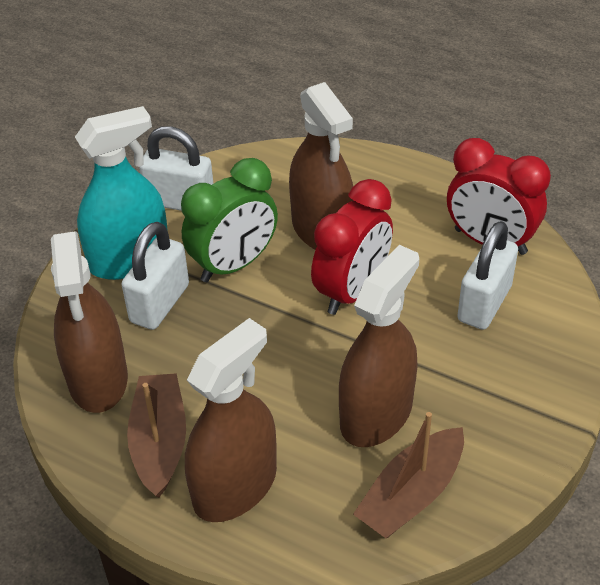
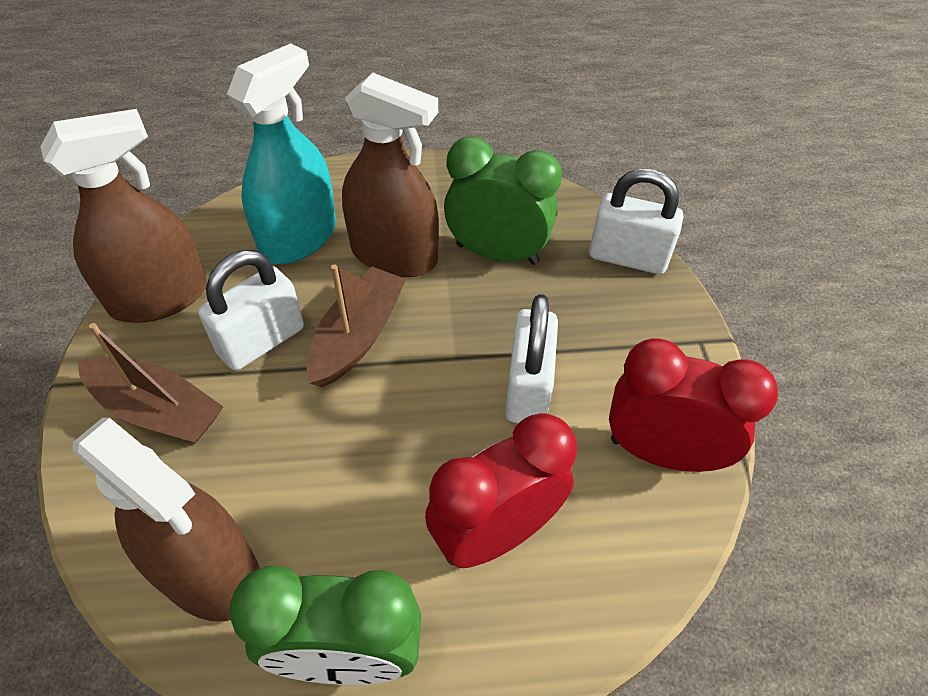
brown spray bottle: [51,231,128,413] [185,318,277,522] [289,82,354,250] [339,245,419,447] = 4 -> [40,109,207,323] [73,418,260,622] [342,73,439,277] = 3
green clock: [181,158,278,282] = 1 -> [229,565,421,685] [444,136,562,265] = 2

